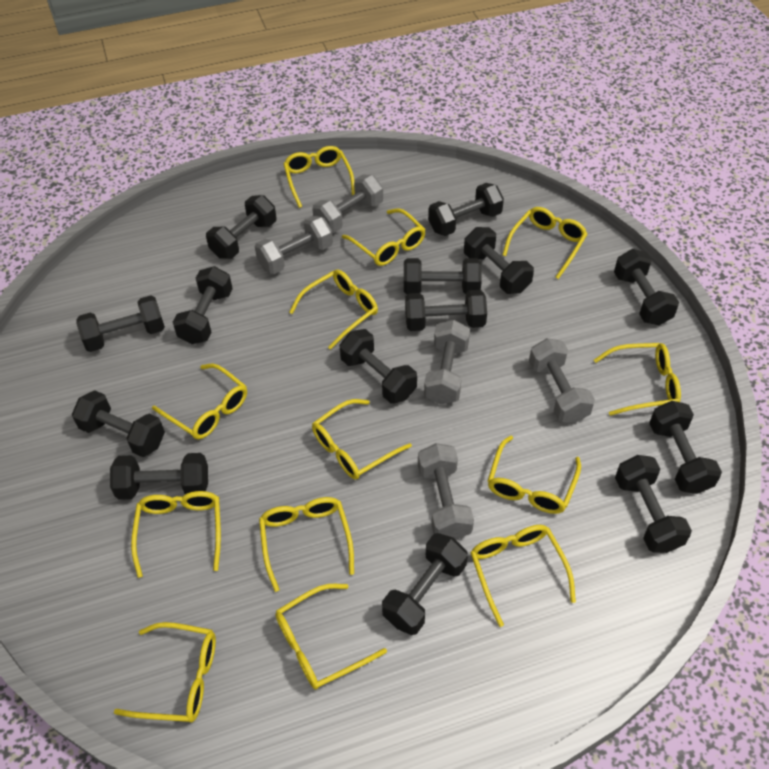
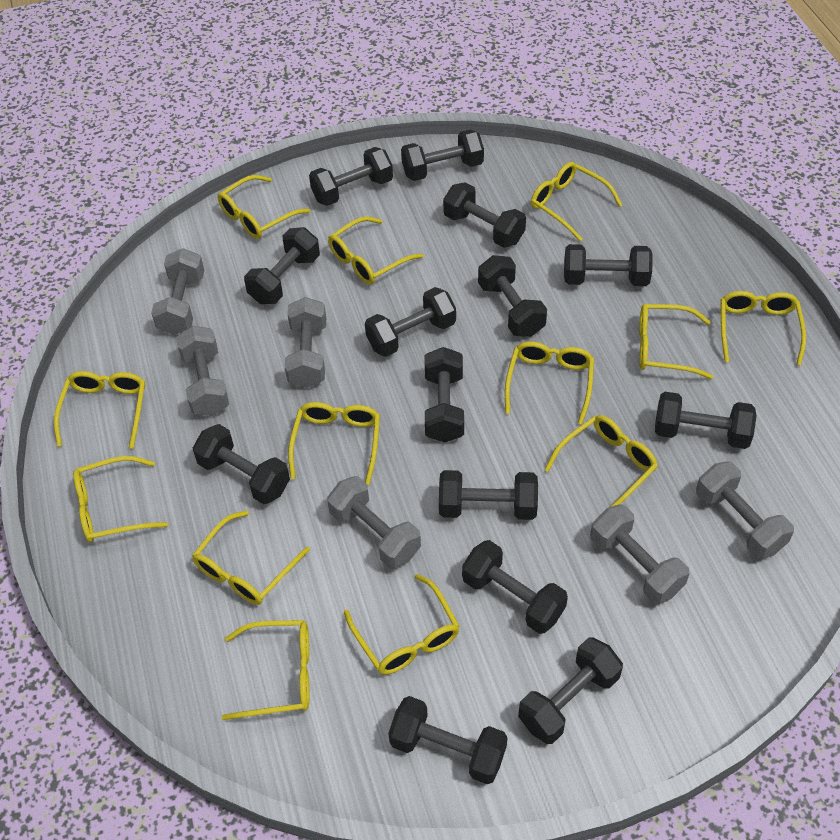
grey dumbbell: [255,215,333,274] [312,175,383,233] [418,443,474,540] [424,320,470,405] [529,338,595,423] = 5 -> [151,248,204,335] [176,326,229,416] [285,297,326,388] [327,476,421,569] [590,504,689,604] [696,461,794,559] = 6

